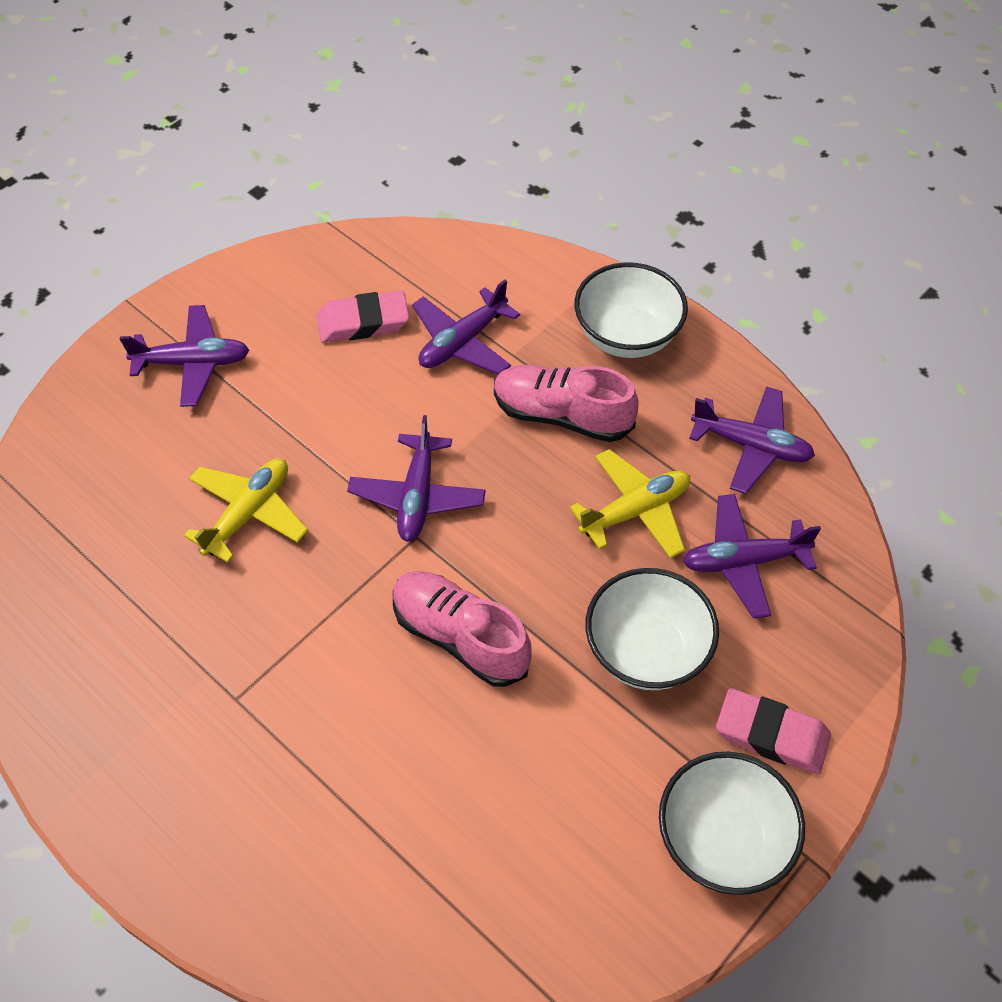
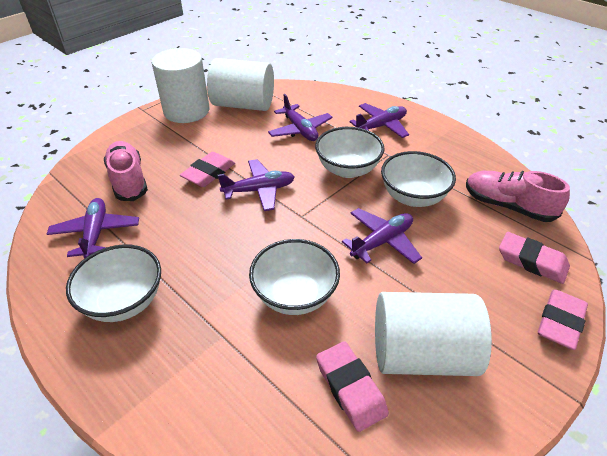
pink eraser: [317,291,409,342] [716,688,831,774] = 2 -> [180,152,235,187] [316,342,389,432] [499,232,570,284] [538,289,588,350] = 4
white bowl: [575,262,688,358] [586,568,719,690] [659,752,805,895] = 3 -> [66,244,161,322] [249,239,340,315] [315,127,385,178] [381,151,456,207] = 4
white cylinder: none = 0 -> [152,48,210,123] [207,58,274,111] [375,292,492,376] = 3
yellow plane: [184,458,308,563] [570,449,690,558] = 2 -> none = 0

